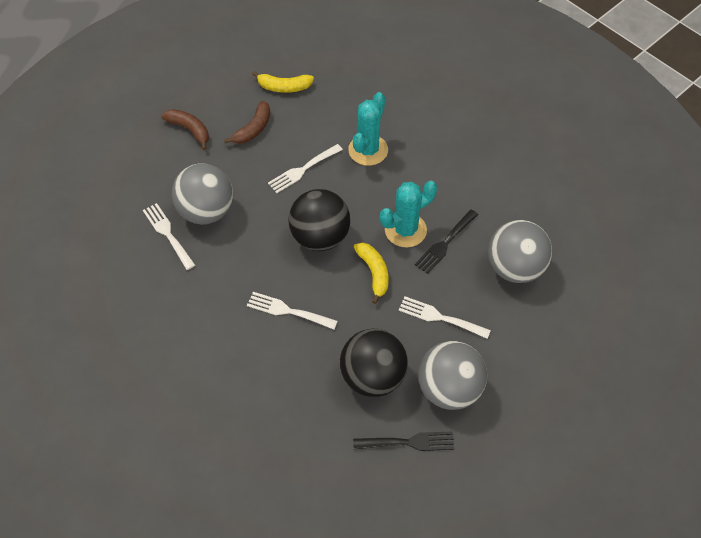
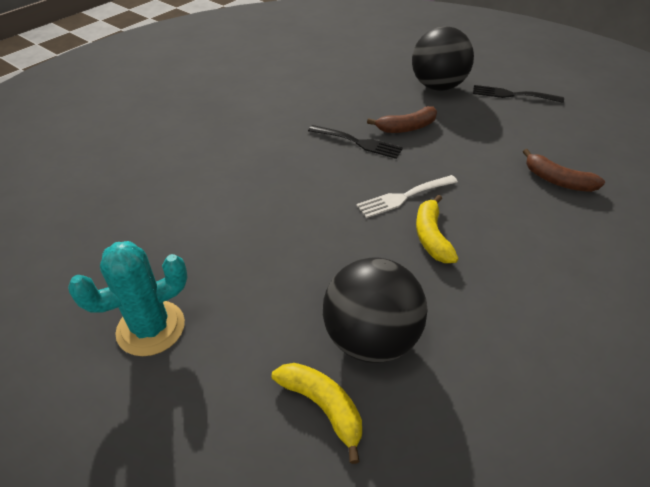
grey ball: [172,163,233,224] [418,341,487,410] [488,220,552,283] = 3 -> none = 0
turquoise cactus: [348,92,388,166] [380,181,437,248] = 2 -> [68,241,187,356] = 1
white fork: [143,203,195,270] [247,292,338,330] [268,144,343,193] [399,296,491,339] = 4 -> [356,175,458,218] = 1

